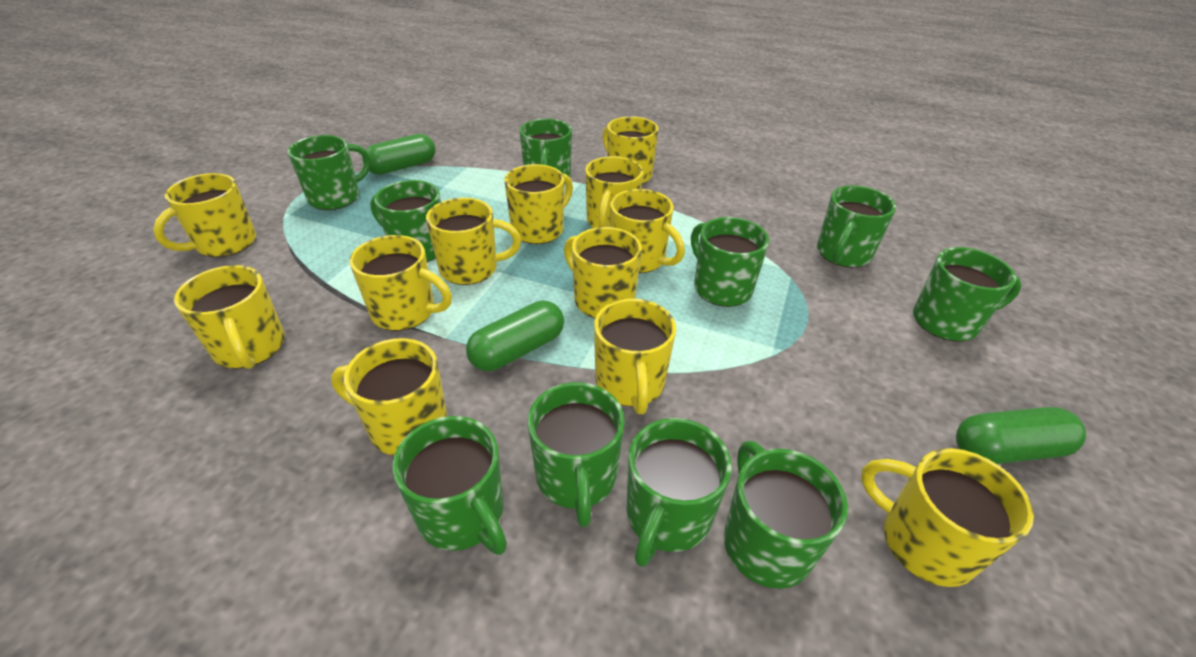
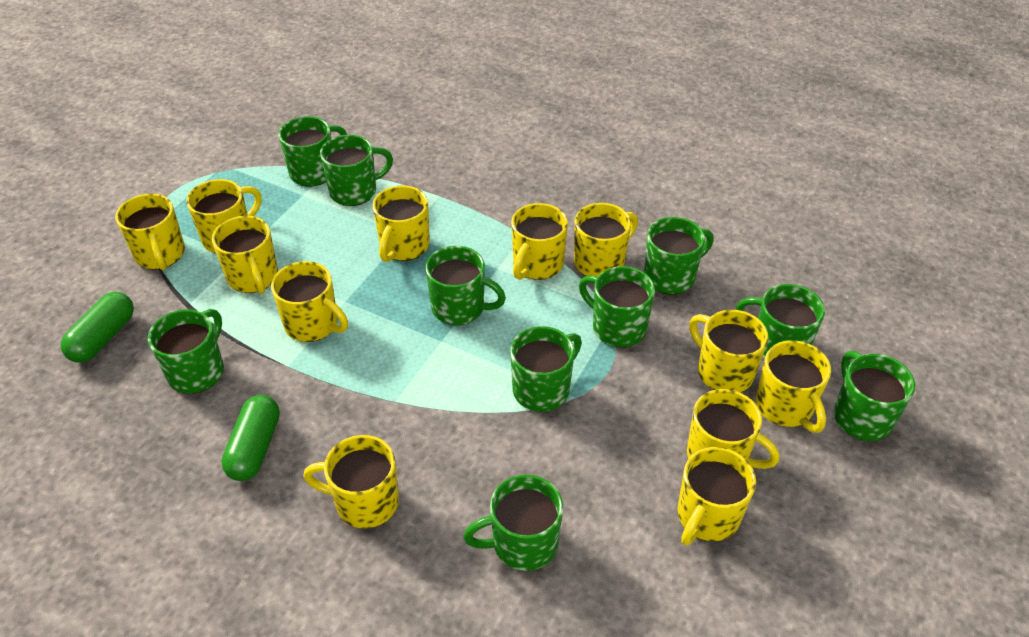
green capsule: [362,134,435,175] [466,300,564,371] [956,407,1086,464] = 3 -> [61,292,134,362] [221,395,280,481] = 2

